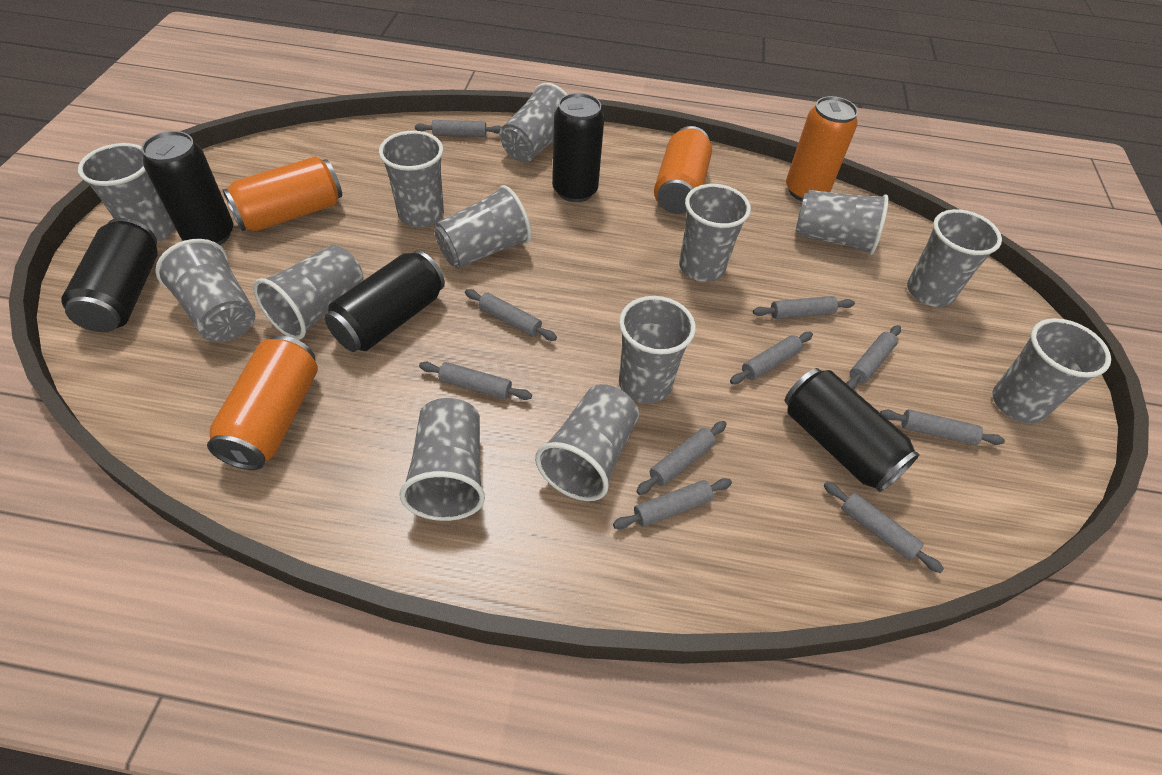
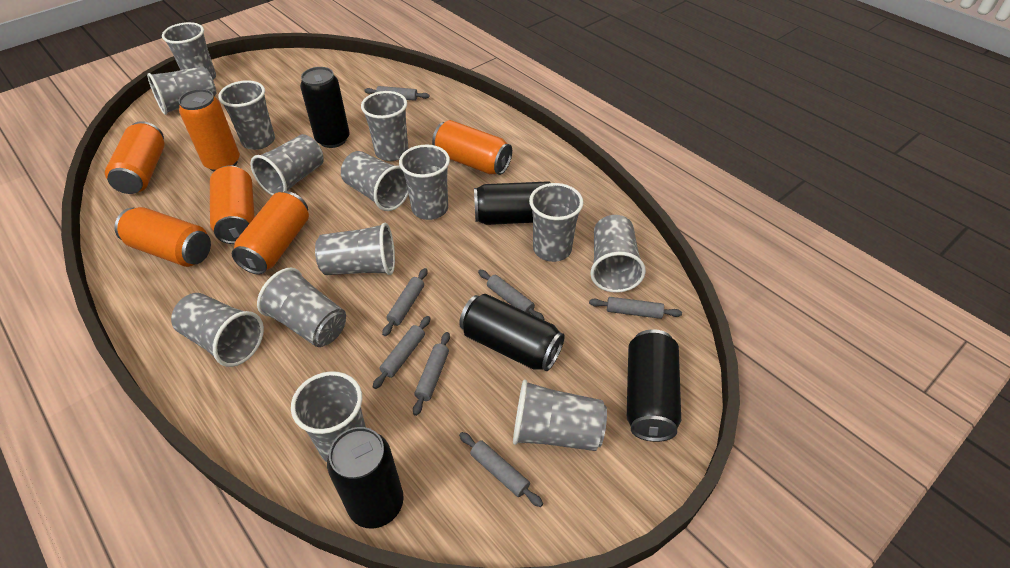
grey cup: [78,143,175,242] [155,239,255,342] [253,245,364,340] [379,131,444,227] [399,398,485,521] [434,185,532,269] [499,83,568,163] [535,384,639,501] [619,296,696,404] [679,184,751,282] [796,190,889,255] [907,209,1002,307] [992,318,1111,424] = 13 -> [147,66,216,115] [162,22,216,80] [171,293,264,367] [218,80,275,150] [250,134,324,196] [257,268,346,347] [291,371,366,462] [315,223,395,275] [341,151,409,211] [361,91,409,161] [399,144,450,220] [513,380,607,451] [529,183,583,262] [590,215,646,293] = 14
grey rolling pin: [415,120,501,137] [419,362,532,400] [465,289,557,341] [613,478,732,529] [636,421,727,495] [730,332,813,384] [753,296,855,319] [823,482,944,573] [846,325,901,390] [880,409,1005,445] = 10 -> [365,86,430,101] [373,316,431,389] [382,268,427,336] [413,332,450,416] [459,432,543,507] [478,270,545,320] [589,297,682,319] = 7
orange can: [207,336,318,470] [223,156,342,231] [654,126,712,214] [786,96,858,201] = 4 -> [105,121,165,194] [114,207,211,267] [178,89,240,171] [210,166,255,244] [232,191,309,275] [432,120,512,175] = 6

